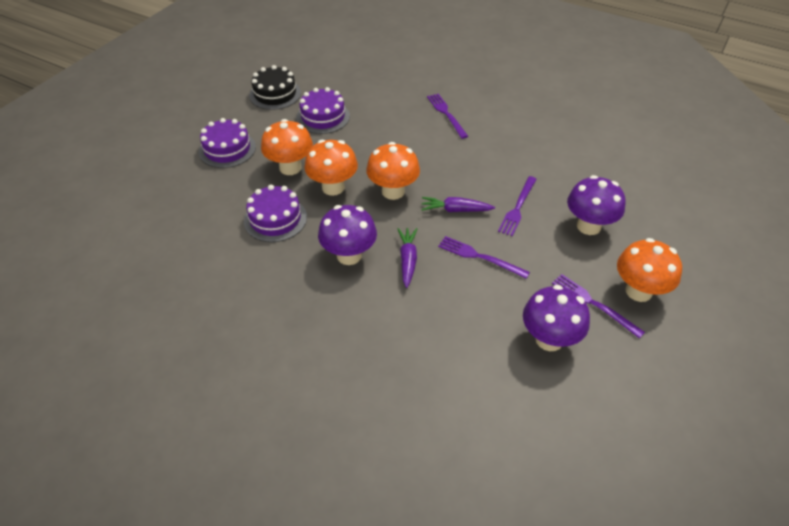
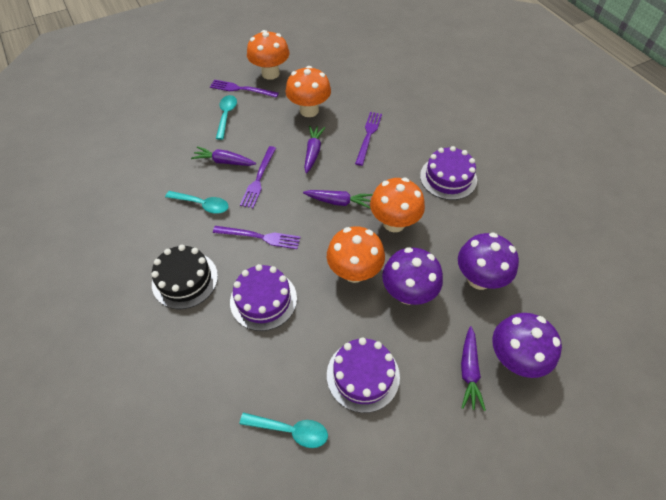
purple carrot: [397,228,417,288] [421,197,495,212] = 2 -> [191,146,256,166] [303,190,373,208] [304,126,325,174] [461,326,486,411] = 4
turquoise spoon: none = 0 -> [165,191,229,214] [216,95,237,140] [239,413,328,448] = 3

